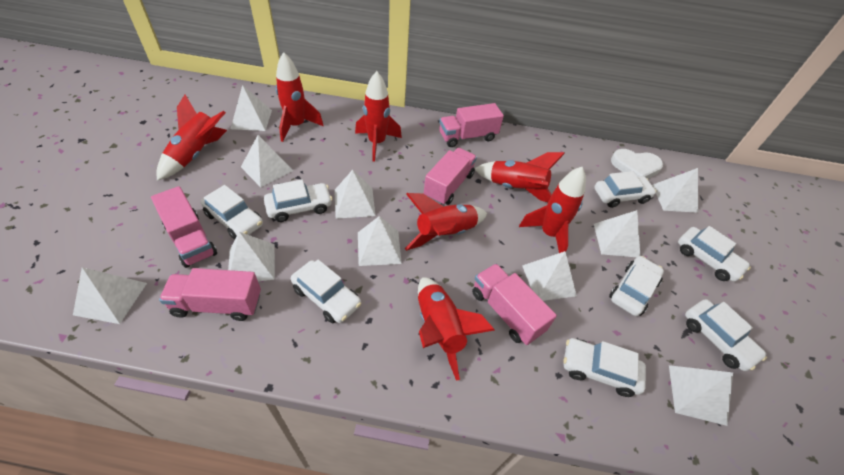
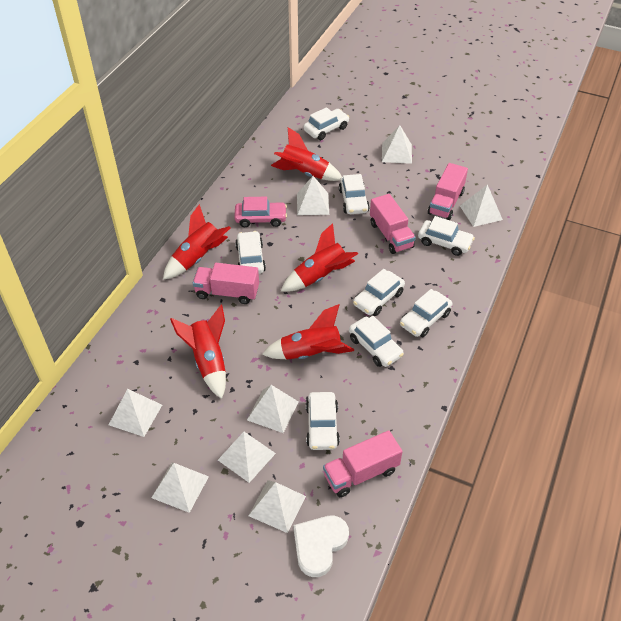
pink car: none = 0 -> [234,197,287,227] = 1
pink truck: [151,186,217,268] [159,268,261,321] [424,148,477,205] [439,103,504,147] [472,264,557,345] = 5 -> [193,263,259,304] [323,430,403,497] [370,194,416,254] [428,163,468,220] = 4
red rocket: [157,94,227,181] [276,52,324,142] [355,71,402,162] [405,193,487,251] [418,277,495,381] [475,152,565,202] [519,167,586,253] = 7 -> [163,204,231,280] [170,305,226,399] [262,304,354,360] [271,127,342,181] [281,223,358,292] = 5
white pyramid: [73,267,147,324] [228,232,275,281] [231,85,272,131] [241,135,293,187] [334,170,376,219] [358,216,402,266] [522,251,577,301] [594,210,640,257] [652,168,698,213] [669,365,733,426] = 10 -> [109,389,162,437] [152,463,209,513] [218,432,276,483] [247,385,299,433] [248,480,306,533] [297,176,329,215] [382,125,412,164] [460,184,503,227] = 8

